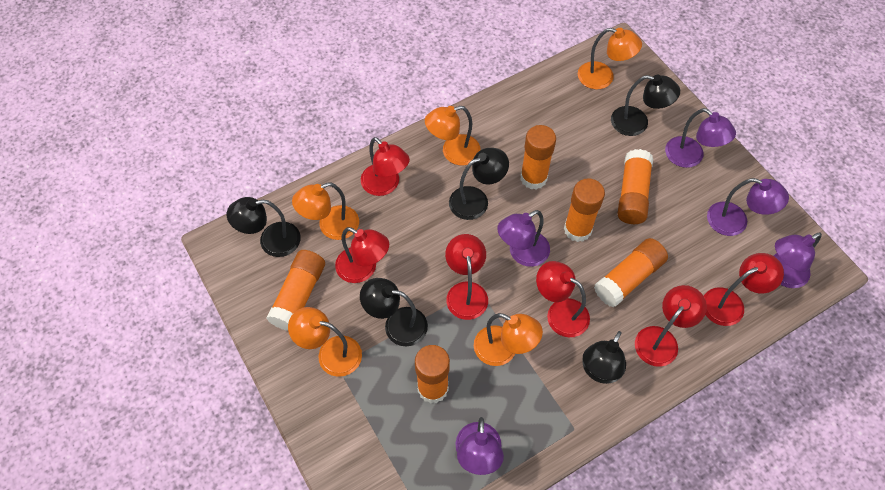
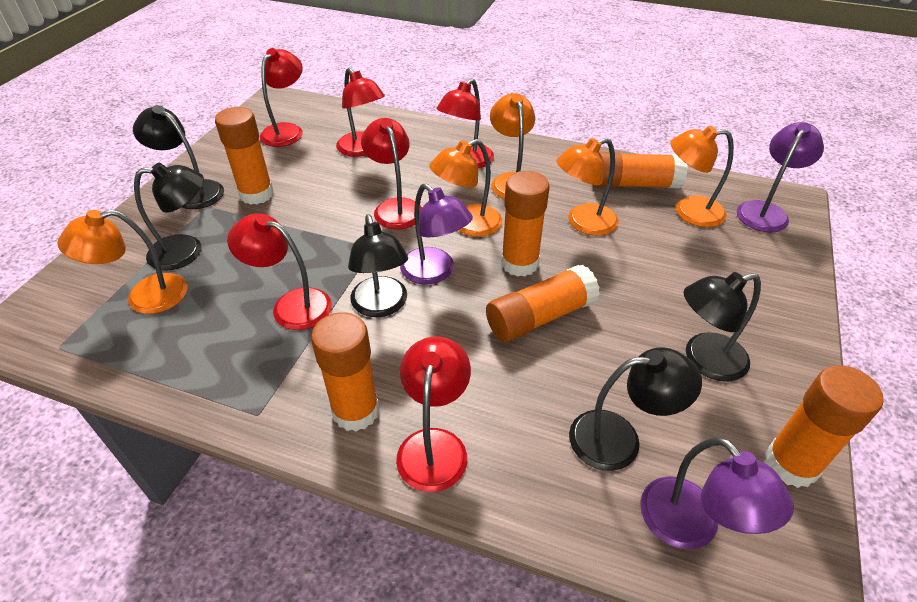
purple lamp: [455,417,504,475] [497,210,550,267] [665,108,736,168] [707,178,789,236] [774,232,822,288] = 5 -> [400,183,473,285] [640,437,794,550] [737,122,824,232] = 3

